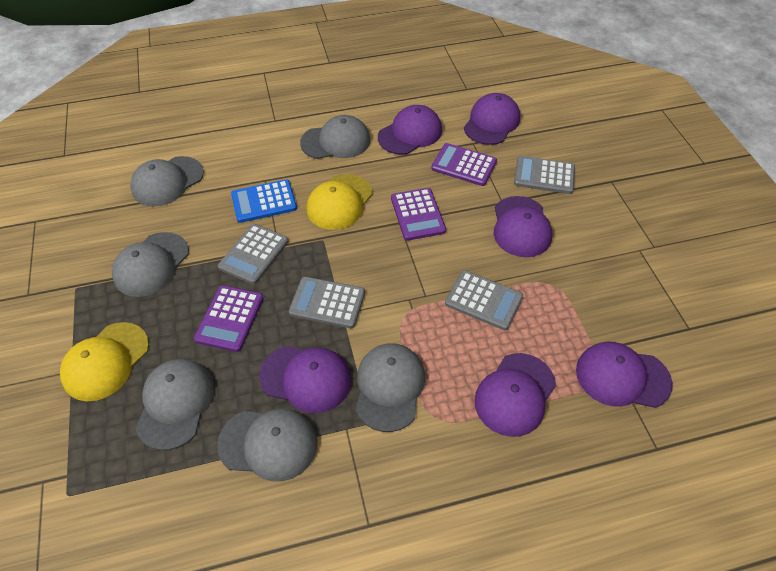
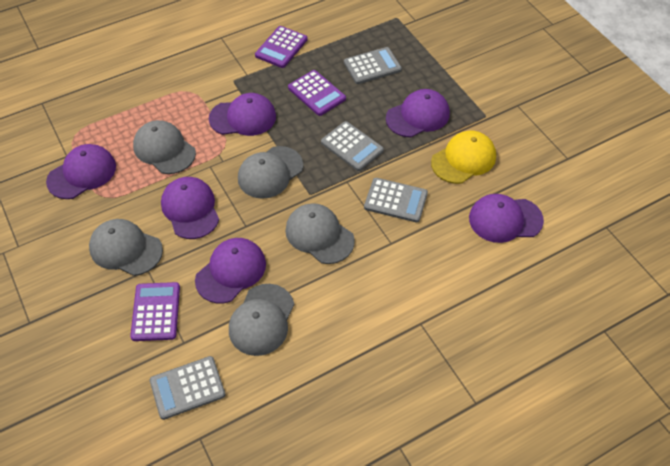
blue calculator: [231,179,297,223] = 1 -> none = 0
grey cap: [112,232,189,297] [130,156,204,207] [136,359,214,450] [217,409,317,482] [300,115,370,159] [356,343,425,432] = 6 -> [89,219,163,276] [133,120,196,174] [229,284,294,356] [238,146,303,199] [285,203,355,264] = 5
yellow cap: [60,322,149,401] [307,174,373,230] = 2 -> [431,131,496,184] = 1

